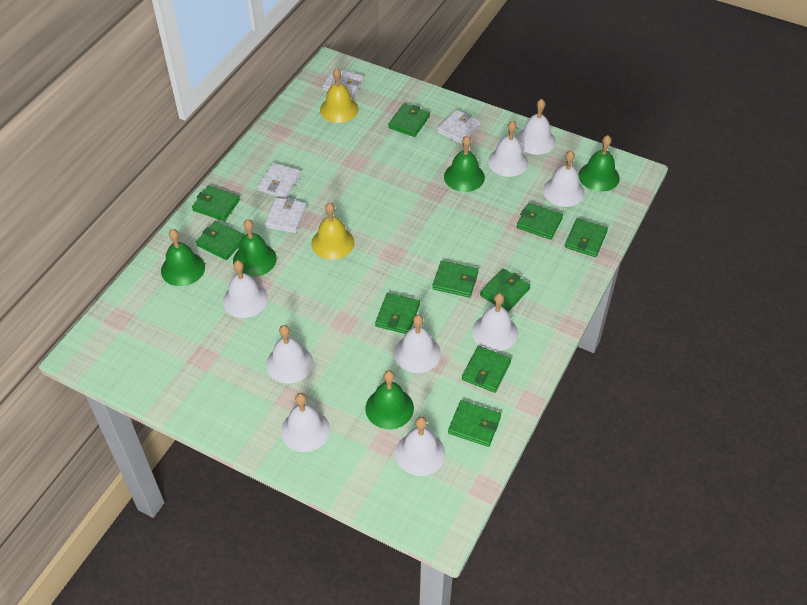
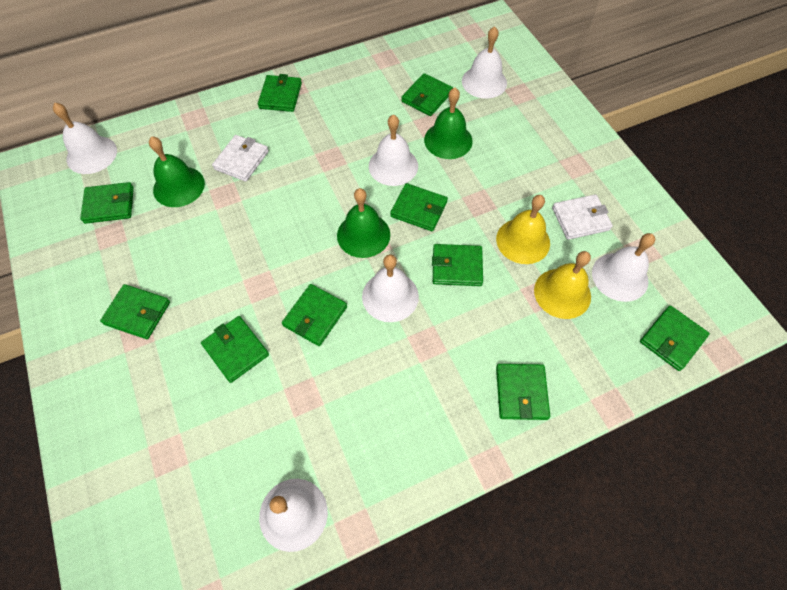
green bell: [161,229,205,286] [233,219,277,277] [365,370,414,429] [444,136,485,192] [579,135,620,192] = 5 -> [149,136,205,207] [337,188,390,258] [424,88,473,159] = 3
white bell: [223,260,268,318] [266,325,313,384] [281,393,330,452] [394,315,441,373] [395,417,445,476] [472,293,518,351] [488,121,528,177] [516,99,556,155] [543,150,585,207] = 9 -> [53,103,117,174] [259,479,328,552] [362,255,419,322] [369,115,418,186] [462,26,507,99] [592,233,655,302] = 6
white wallet: [257,163,301,199] [264,197,306,233] [323,68,364,98] [437,110,481,144] = 4 -> [212,135,269,182] [552,194,613,240] = 2

